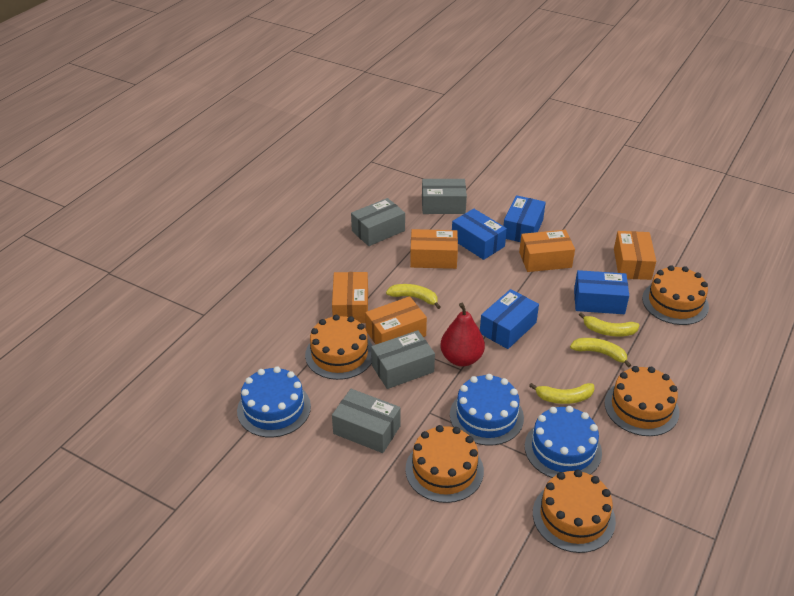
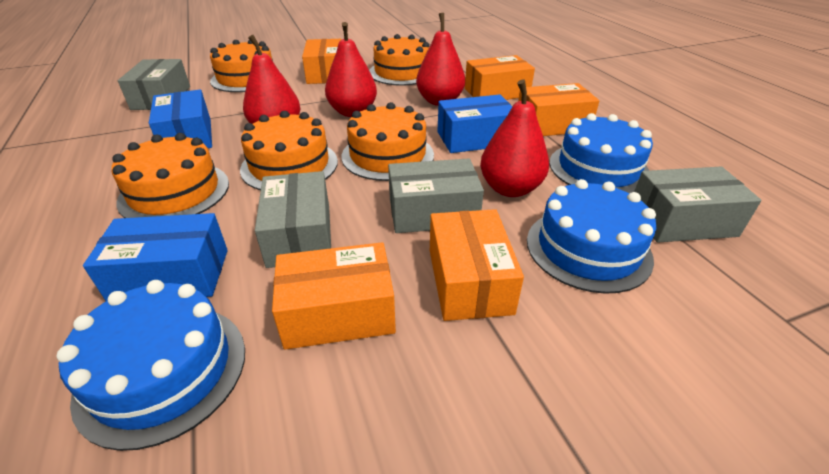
blue box: [452,209,507,260] [480,289,539,349] [503,195,546,242] [574,270,629,314] = 4 -> [83,213,228,301] [149,89,212,148] [437,94,512,153] = 3
red pear: [440,303,485,366] = 1 -> [243,35,301,124] [325,22,377,117] [416,13,465,106] [480,79,549,197] = 4
yellow banana: [386,284,441,309] [529,383,594,404] [570,338,632,368] [579,312,640,337] = 4 -> none = 0

